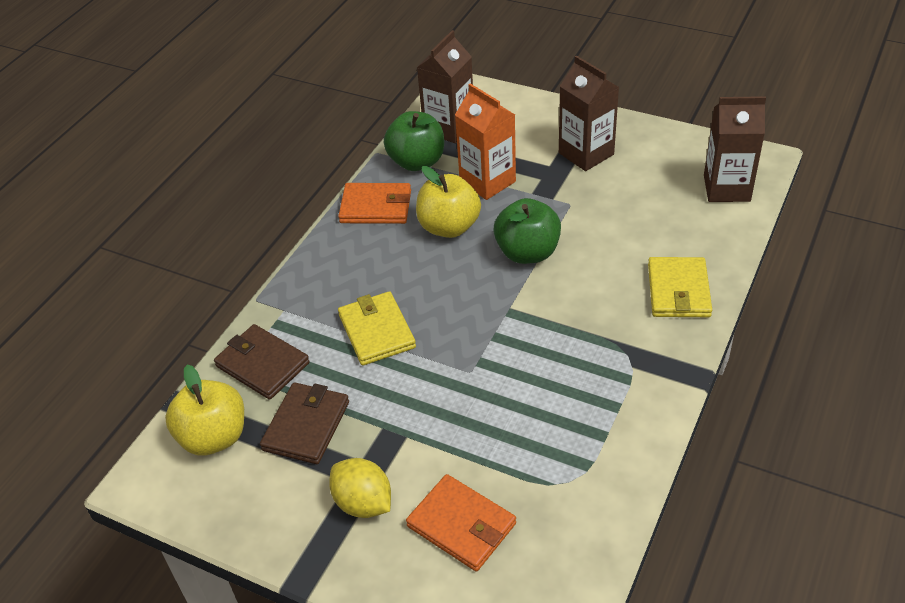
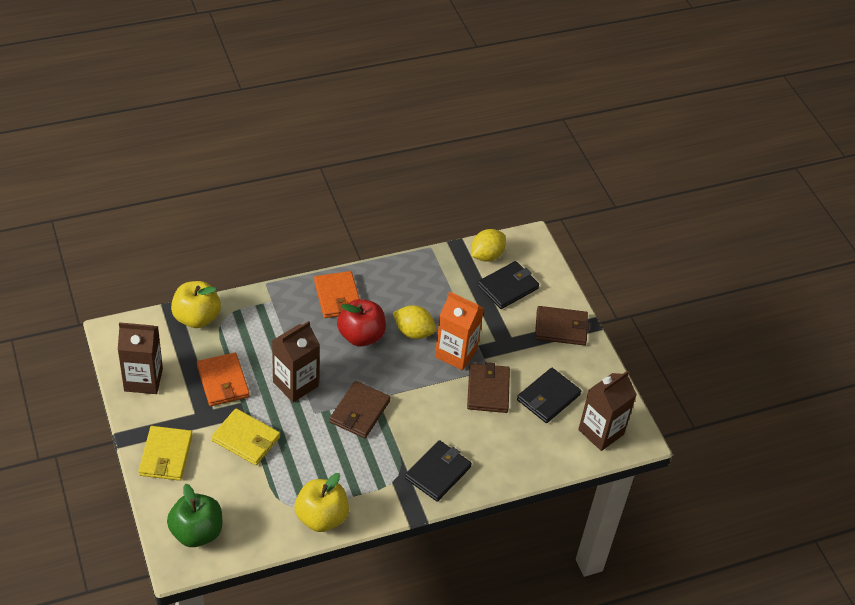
black wallet: none = 0 -> [405,440,472,502] [478,261,539,309] [517,368,581,423] = 3
brown wallet: [214,324,310,400] [260,382,349,464] = 2 -> [329,381,391,438] [467,362,510,413] [535,306,589,345] = 3
green apple: [384,111,444,171] [493,198,561,264] = 2 -> [167,484,222,547] = 1
red apple: none = 0 -> [337,299,386,347] = 1
yellow lemon: [329,458,391,518] = 1 -> [393,305,436,339] [471,229,506,261] = 2

